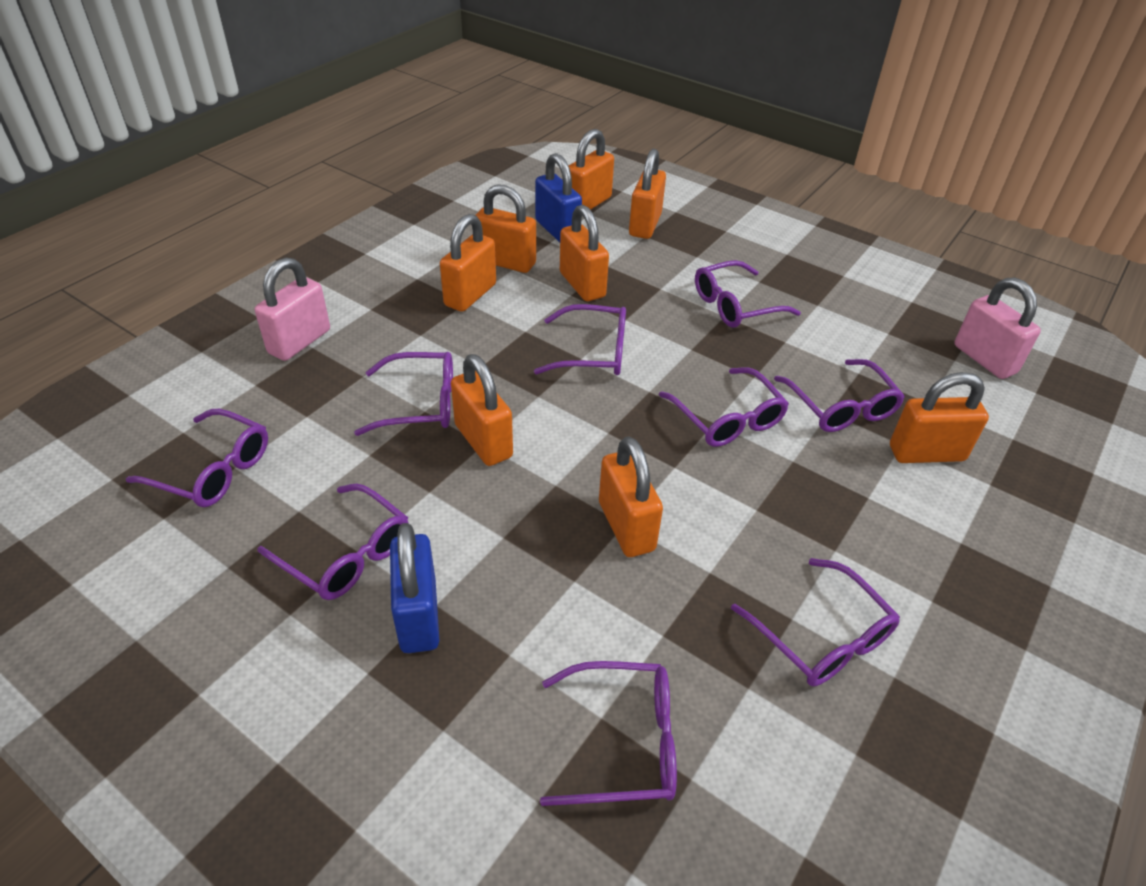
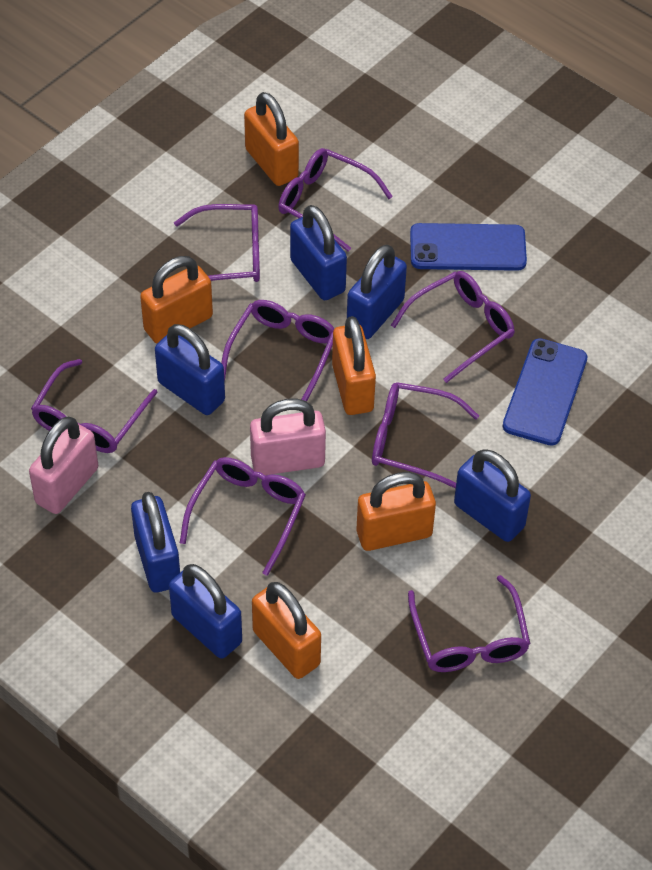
blue padlock: [390,523,439,653] [535,153,582,242] = 2 -> [131,492,180,593] [155,324,225,415] [169,564,242,659] [290,205,347,300] [347,244,407,339] [454,449,531,542] = 6
blue phone: none = 0 -> [410,223,527,271] [503,338,587,446] = 2
orange padlock: [440,214,496,312] [451,354,513,466] [476,185,536,273] [560,205,609,301] [569,129,614,210] [599,436,663,557] [629,149,666,239] [890,372,989,463] = 8 -> [140,256,213,344] [244,92,299,186] [252,582,321,679] [332,316,376,415] [356,472,436,551] = 5
purple glasses: [126,409,268,507] [257,484,409,600] [354,352,453,436] [534,304,626,375] [540,661,677,806] [659,367,789,447] [695,260,801,328] [731,558,900,686] [774,359,905,432] = 9 -> [31,359,158,453] [174,204,260,282] [180,457,306,576] [221,300,334,402] [278,148,393,251] [372,382,479,489] [391,271,515,383] [408,575,530,672] = 8

